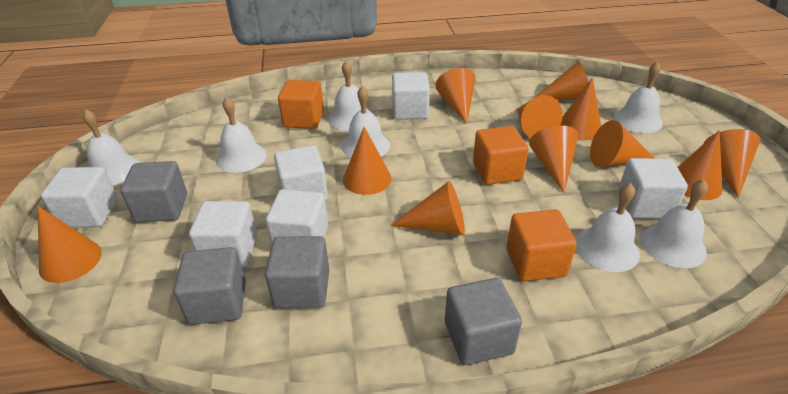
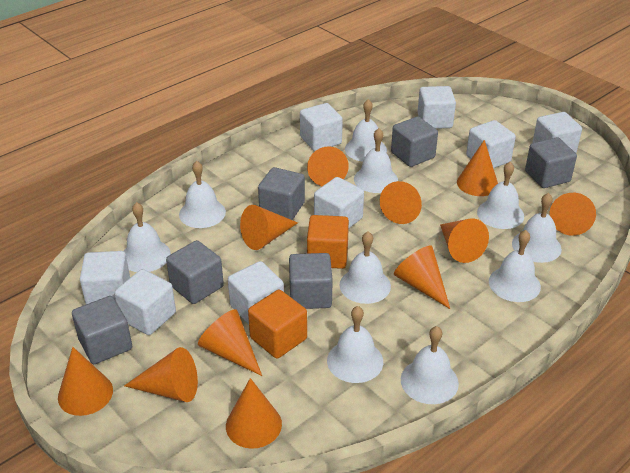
grey cube: [121,161,187,223] [174,247,246,325] [265,236,329,308] [445,278,522,365] = 4 -> [72,296,132,364] [166,240,224,304] [258,167,305,220] [289,253,333,309] [391,117,438,167] [525,137,577,188] = 6
orange cube: [278,80,324,129] [473,126,529,185] [507,210,577,281] = 3 -> [248,290,307,359] [307,215,349,269] = 2
white bell: [83,110,140,185] [216,97,267,173] [328,61,369,131] [342,86,390,158] [576,183,640,272] [614,62,663,133] [641,179,708,268] = 7 -> [124,202,171,272] [179,161,226,228] [327,306,383,383] [339,232,391,304] [345,99,387,162] [354,128,398,193] [401,326,459,404] [477,162,524,229] [489,230,541,302] [512,193,562,263] = 10
white cube: [41,167,118,228] [189,201,257,267] [266,189,328,246] [274,145,328,201] [392,72,430,120] [618,158,688,219] = 6 -> [80,251,130,304] [114,269,176,335] [228,261,284,325] [300,103,343,151] [314,177,364,228] [418,86,456,129] [466,120,516,168] [533,112,582,153] = 8

